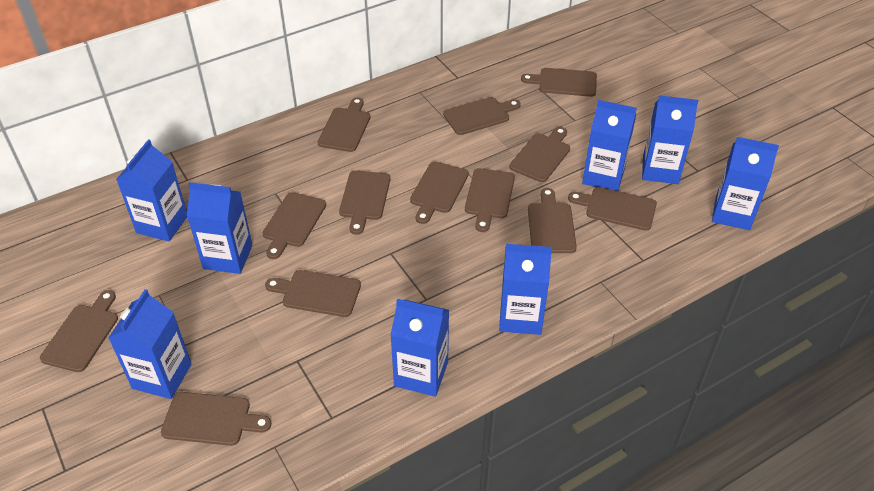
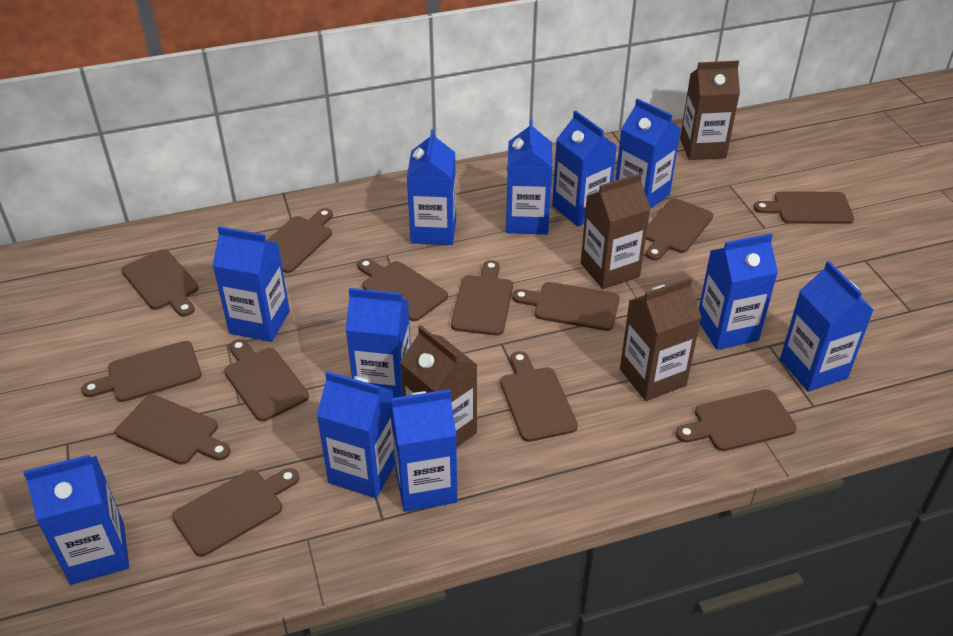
blue carton: [108,289,191,399] [116,139,187,242] [187,182,252,274] [390,299,449,397] [499,244,552,335] [582,100,637,191] [642,95,698,184] [712,137,779,230] = 8 -> [24,455,129,585] [212,226,290,342] [316,371,395,498] [346,288,411,398] [389,389,458,512] [407,129,456,245] [506,120,552,234] [552,110,617,227] [615,98,681,209] [699,233,778,350] [780,261,874,392] = 11
brown carton: none = 0 -> [400,325,477,448] [581,173,650,289] [620,277,702,401] [680,61,740,160] = 4

